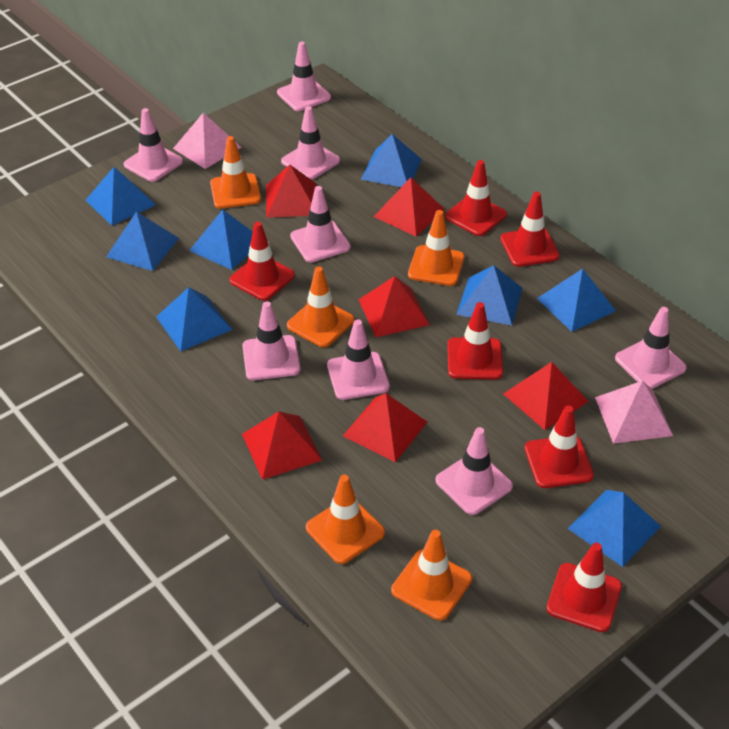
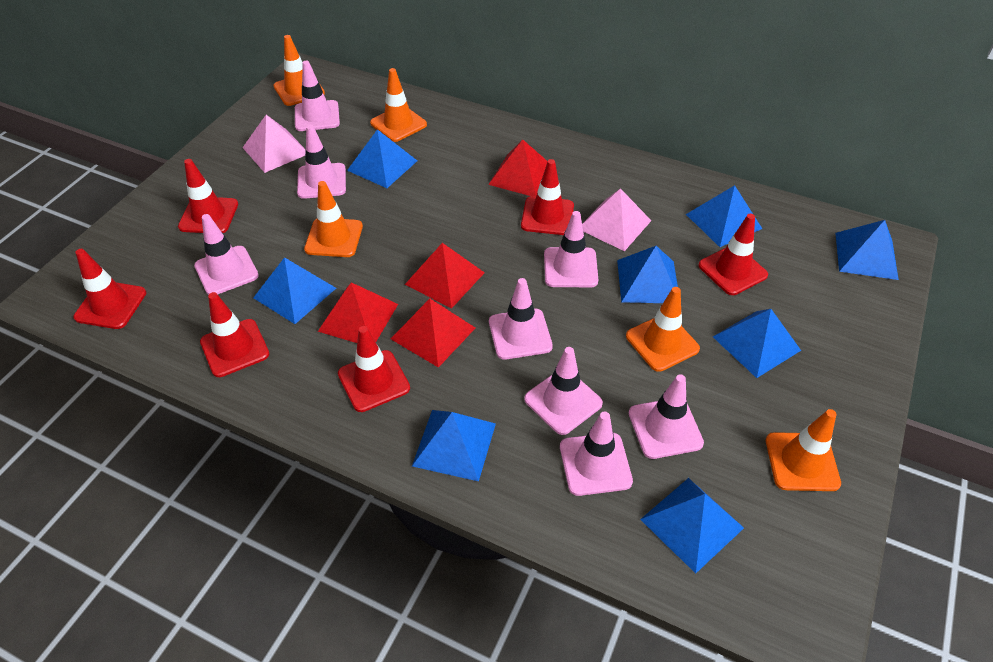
red pyramid: [242,411,322,480] [266,164,317,218] [343,393,427,462] [359,276,430,337] [374,178,445,237] [503,362,589,430] = 6 -> [318,282,398,343] [391,299,475,368] [405,243,485,309] [488,139,548,196] = 4

